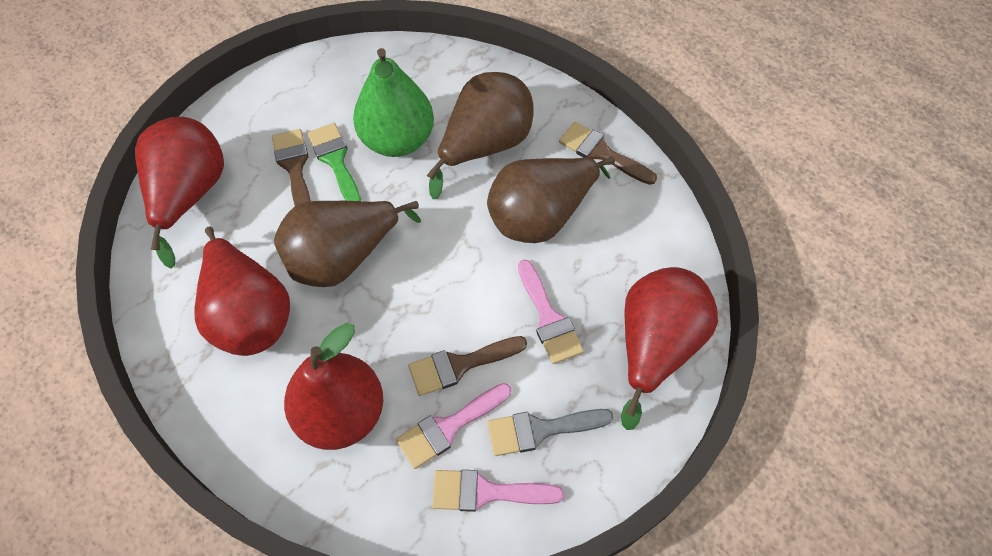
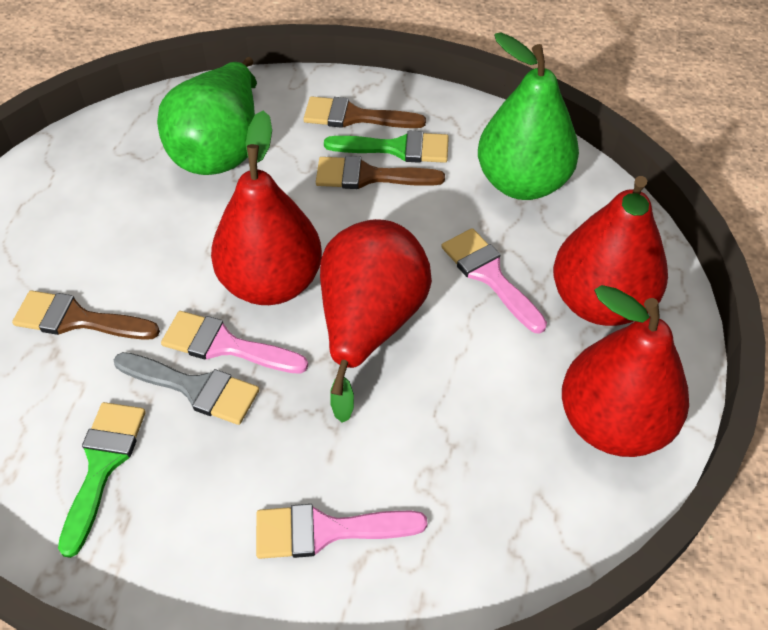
brown pear: [274,201,421,287] [427,72,534,199] [487,157,615,243] = 3 -> none = 0
green brush: [307,123,361,201] = 1 -> [58,402,146,558] [324,131,449,163] = 2
green pear: [353,48,434,157] = 1 -> [157,57,257,175] [478,33,579,200] = 2

